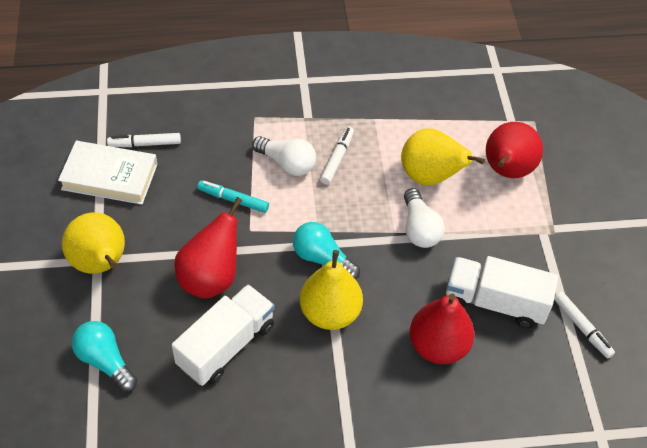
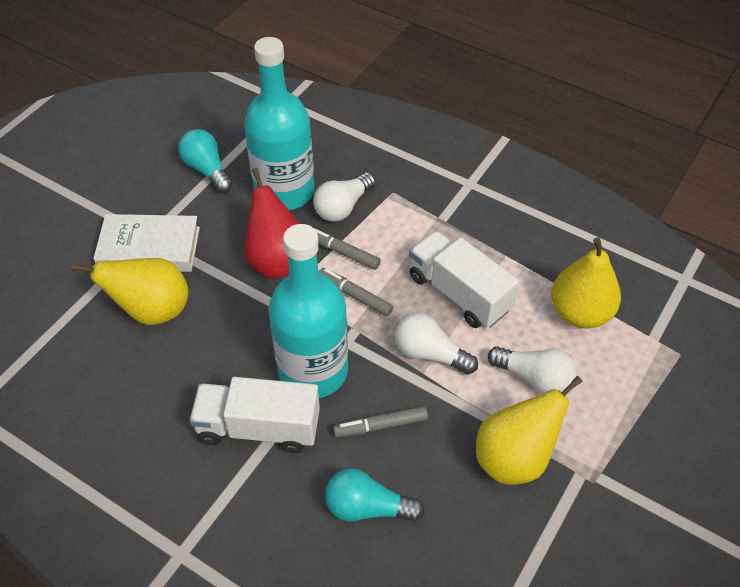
grey marker: none = 0 -> [314,228,381,270] [319,268,393,316] [333,406,428,437] = 3
red pear: [174,197,242,299] [410,293,474,364] [486,122,543,178] = 3 -> [245,168,299,279] = 1
turquoise bottle: none = 0 -> [244,37,315,211] [268,224,348,398] = 2
turquoise marker: [197,180,269,213] = 1 -> none = 0
white light bulb: [252,136,316,176] [404,188,445,248] = 2 -> [313,173,376,222] [395,313,478,374] [488,346,577,394] = 3
white marker: [107,133,181,147] [320,127,354,185] [554,292,615,358] = 3 -> none = 0

